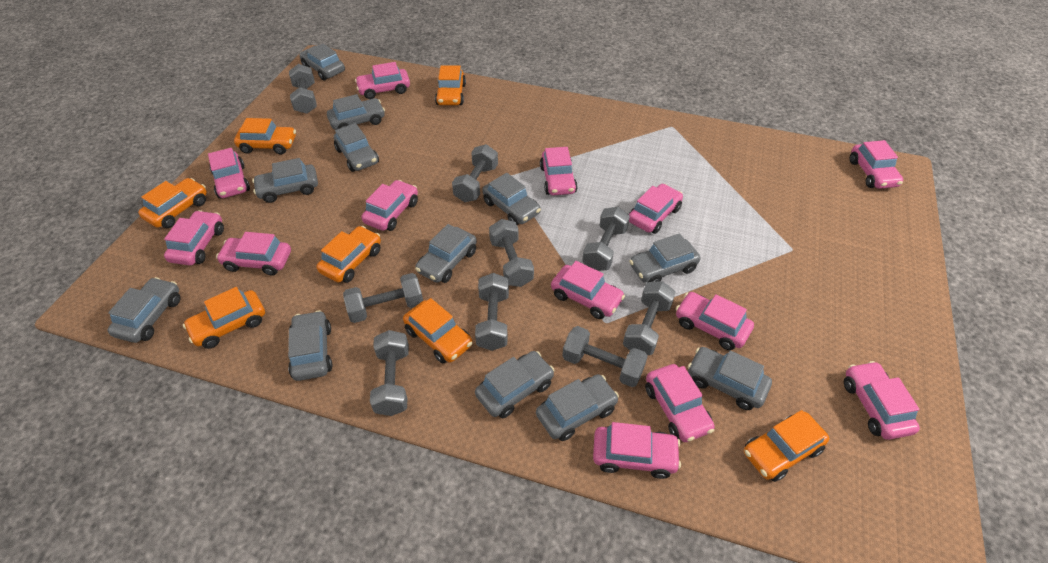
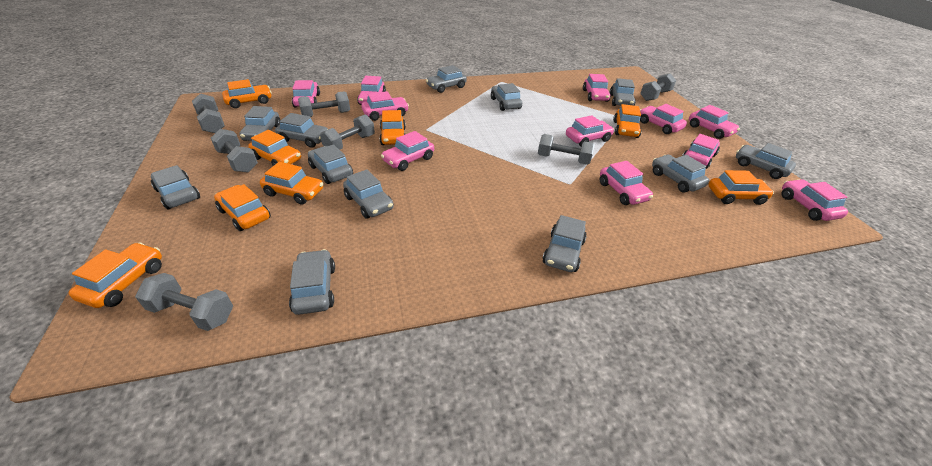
grey dumbbell: [289,64,317,114] [343,273,423,323] [370,330,409,416] [452,144,498,202] [475,273,509,351] [489,219,534,287] [562,326,648,387] [582,207,630,271] [623,281,676,355] = 9 -> [135,273,233,331] [192,93,225,133] [211,129,258,172] [298,91,350,117] [320,114,375,150] [538,134,595,165] [640,73,676,101] = 7
orange car: [138,178,207,228] [183,287,265,349] [234,118,296,154] [317,226,381,283] [403,298,473,363] [435,65,466,105] [744,410,829,482] = 7 -> [69,242,162,308] [214,184,271,231] [222,79,272,108] [248,130,301,166] [260,162,323,205] [380,110,406,145] [613,104,642,138] [708,170,774,205] = 8
pink car: [164,210,224,265] [208,148,250,199] [216,232,291,276] [355,62,410,99] [361,180,418,231] [540,147,577,195] [551,261,625,319] [593,422,681,479] [629,184,683,234] [645,364,715,442] [676,292,754,350] [844,361,920,440] [850,140,903,189] = 13 -> [292,80,320,108] [357,76,386,105] [361,91,409,121] [381,131,434,171] [566,115,614,146] [583,74,610,102] [599,161,653,205] [640,104,687,134] [682,134,720,169] [689,105,740,139] [782,179,848,221] = 11

